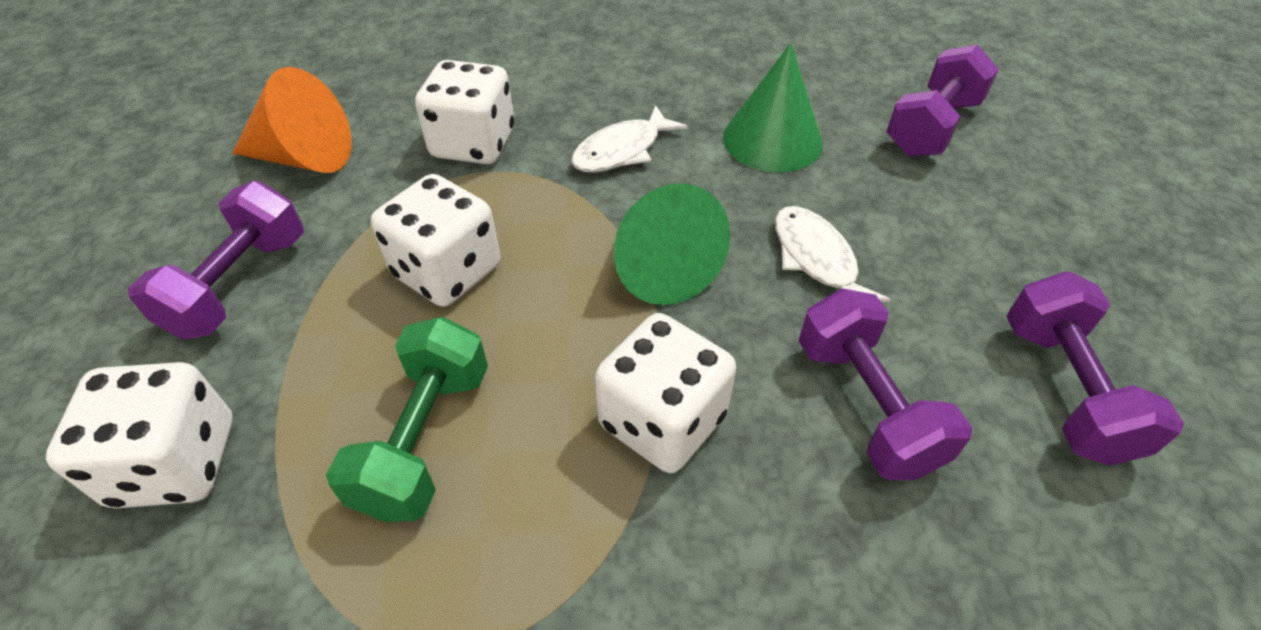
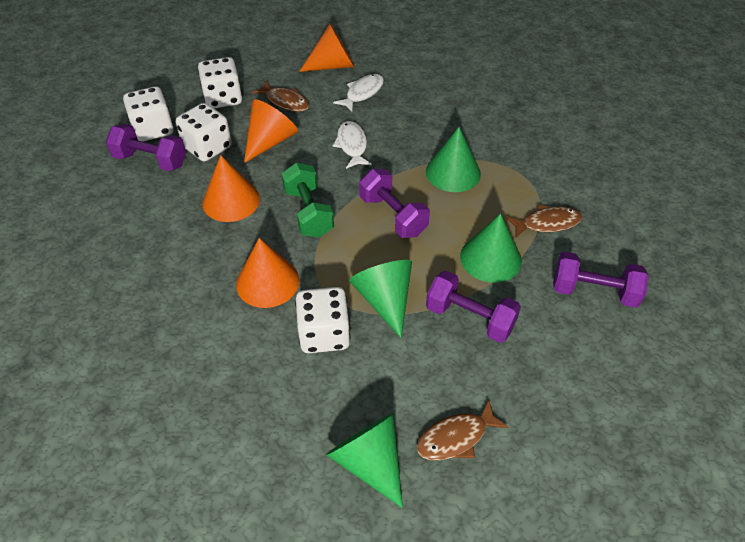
brown fish: none = 0 -> [252,81,310,112] [417,400,509,460] [506,205,582,238] = 3
green cone: [614,183,730,305] [723,43,823,172] = 2 -> [326,413,403,508] [349,260,412,338] [426,127,481,192] [460,213,522,283] = 4
orange cone: [232,67,352,173] = 1 -> [202,155,260,222] [236,238,300,308] [244,99,298,163] [299,23,355,72] = 4

